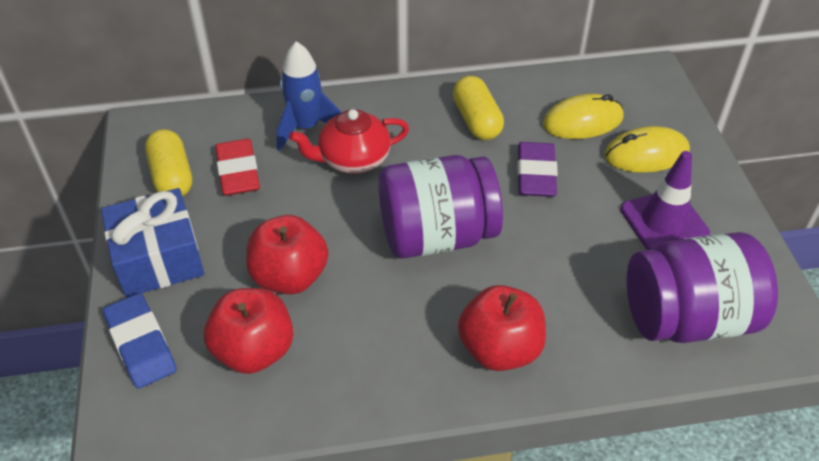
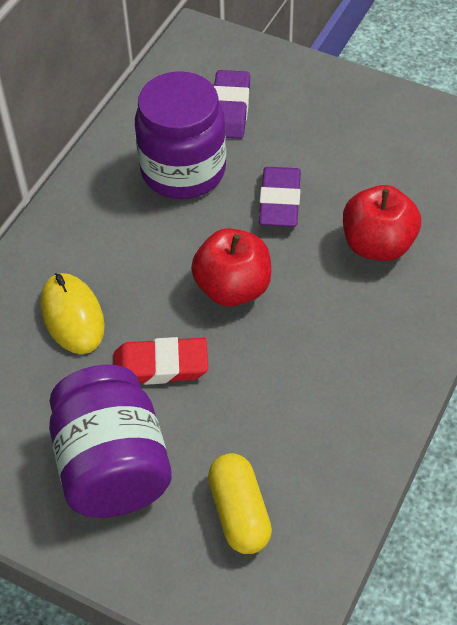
blue eraser: [103,293,177,389] = 1 -> none = 0
blue gift: [101,188,205,297] = 1 -> none = 0
blue rocket: [276,41,342,151] = 1 -> none = 0
purple eraser: [517,142,558,197] = 1 -> [214,70,250,139] [259,167,301,227] = 2
purple traffic cone: [620,151,710,250] = 1 -> none = 0
red apple: [204,288,294,374] [246,215,328,294] [458,285,546,371] = 3 -> [191,228,271,306] [343,185,421,261] = 2
red teapot: [289,109,409,174] = 1 -> none = 0
yellow capsule: [145,129,192,197] [453,76,504,140] = 2 -> [208,453,272,554] = 1
yellow mouse: [543,94,624,139] [604,126,690,173] = 2 -> [40,273,105,354] = 1

